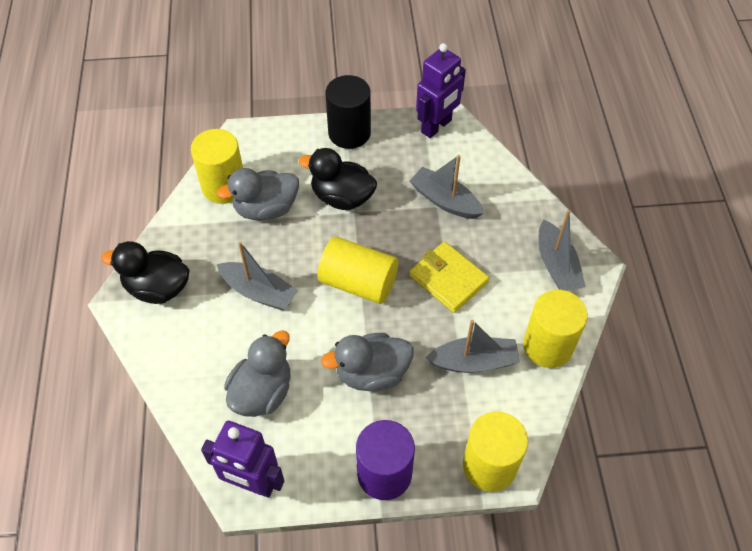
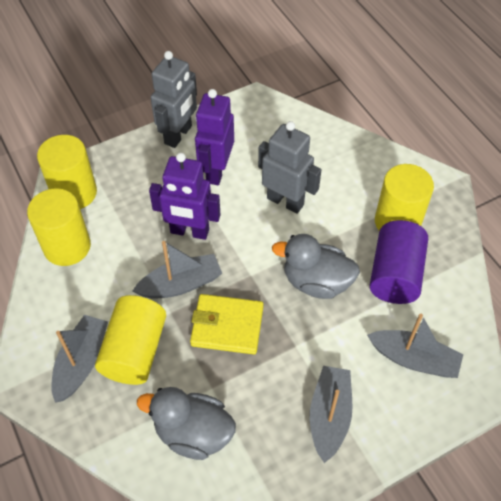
black cylinder: [325,75,371,149] = 1 -> none = 0
black duck: [101,241,189,304] [299,148,377,210] = 2 -> none = 0
grey duck: [216,168,299,220] [224,330,291,417] [321,333,414,391] = 3 -> [137,387,236,460] [272,234,360,299] = 2
grey robot: none = 0 -> [151,51,197,148] [258,121,321,214] = 2

